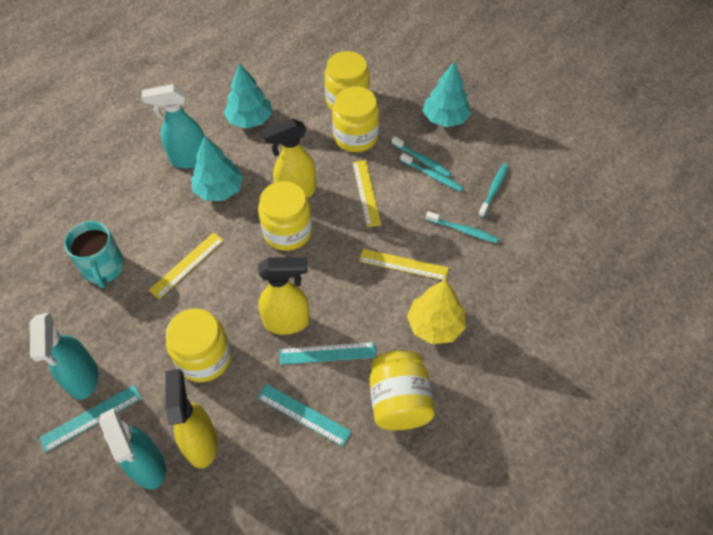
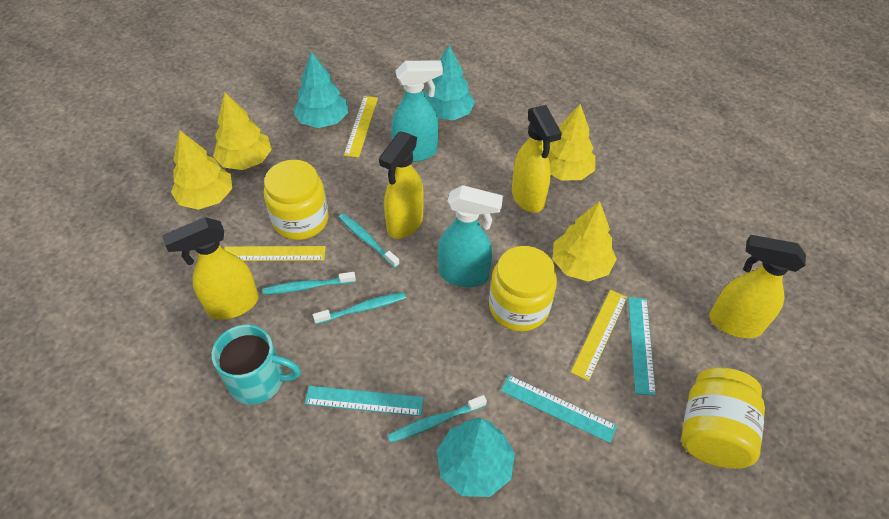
turquoise spray bottle: [30,313,98,400] [99,408,166,490] [142,84,204,168] = 3 -> [391,60,443,162] [438,185,503,287] = 2
yellow jar: [166,308,231,382] [258,181,312,251] [324,51,370,110] [332,86,379,152] [369,350,435,430] = 5 -> [264,160,329,240] [489,246,557,331] [681,368,765,469] = 3
yellow spray bottle: [165,369,218,468] [258,257,309,335] [262,118,316,198] = 3 -> [162,217,259,320] [379,131,424,239] [512,105,562,213] [709,235,806,338] = 4
yellow tree: [407,280,466,344] = 1 -> [171,130,232,210] [213,92,272,170] [548,104,596,180] [552,201,617,282] = 4

